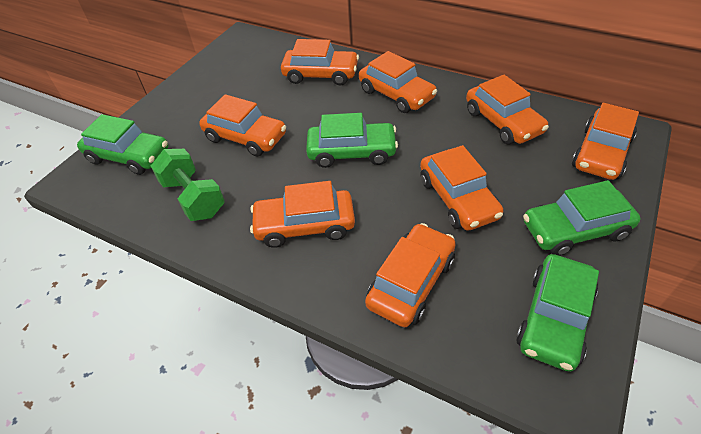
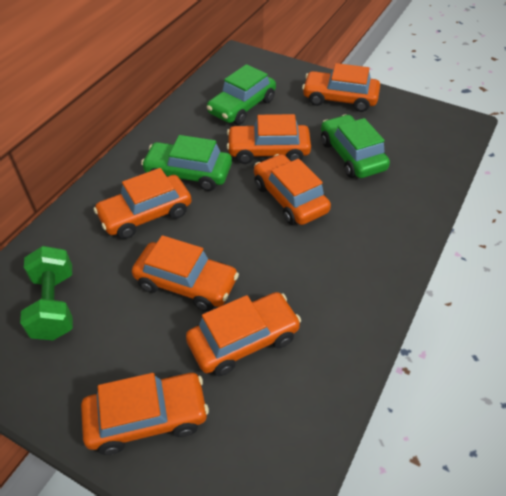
green car: [77,114,168,175] [306,113,398,168] [516,254,599,372] [523,180,640,256] = 4 -> [141,135,232,191] [207,64,276,125] [321,114,390,178] = 3
orange car: [199,94,286,157] [250,181,355,248] [281,39,359,85] [359,51,437,113] [365,223,456,327] [420,145,503,231] [466,75,549,144] [572,103,639,180] = 8 -> [81,373,209,455] [94,168,192,239] [132,235,239,311] [186,292,301,376] [227,114,311,164] [254,154,331,225] [302,63,380,112] = 7

